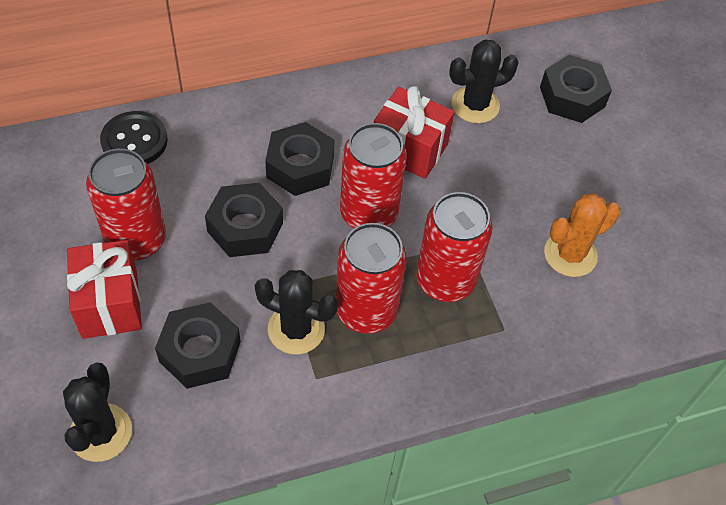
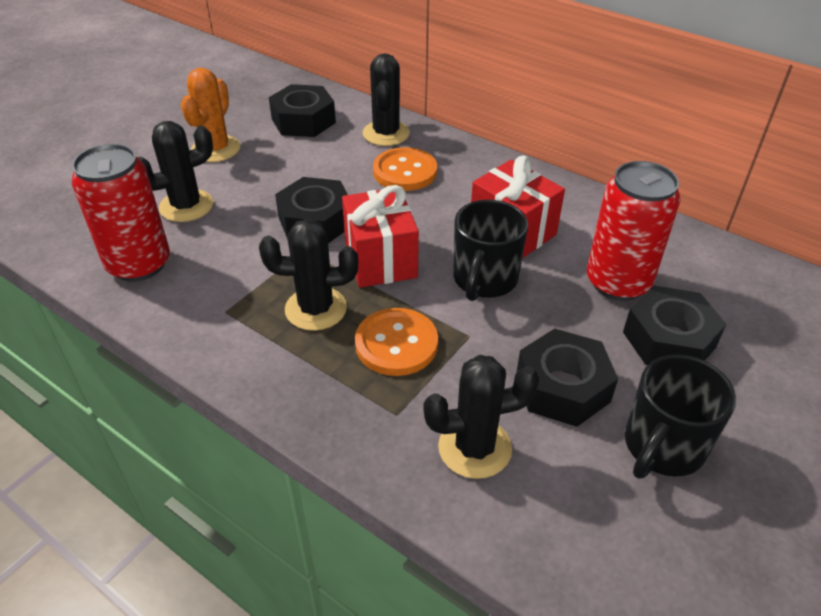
black button: [100,111,168,164] = 1 -> none = 0
black cactus: [63,363,132,462] [255,270,338,354] [449,39,519,123] = 3 -> [137,121,213,222] [259,219,358,331] [363,53,410,146] [423,355,540,479] = 4
black mug: none = 0 -> [453,200,528,301] [625,354,736,479] = 2
orange button: none = 0 -> [355,308,438,376] [373,147,437,191] = 2
red can: [86,149,166,260] [336,223,407,334] [340,123,407,228] [416,192,493,302] = 4 -> [71,144,170,282] [587,161,680,301] = 2

